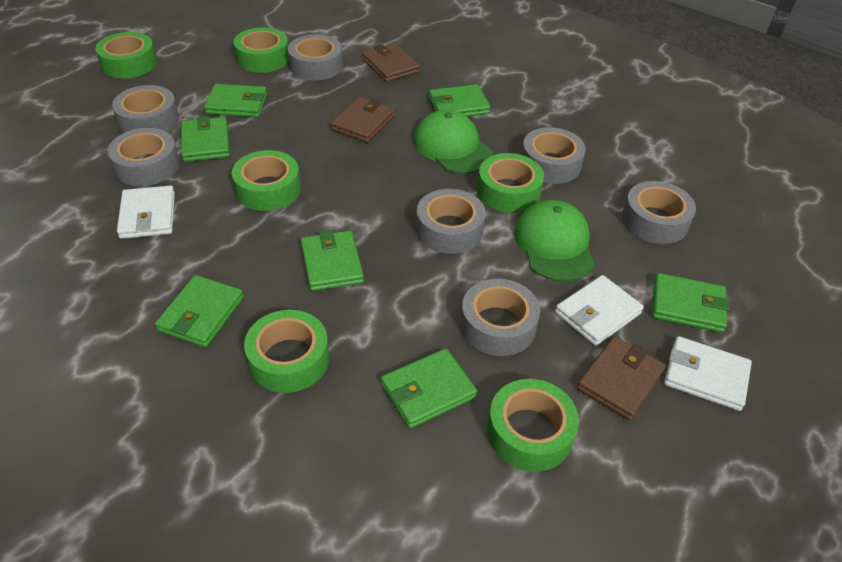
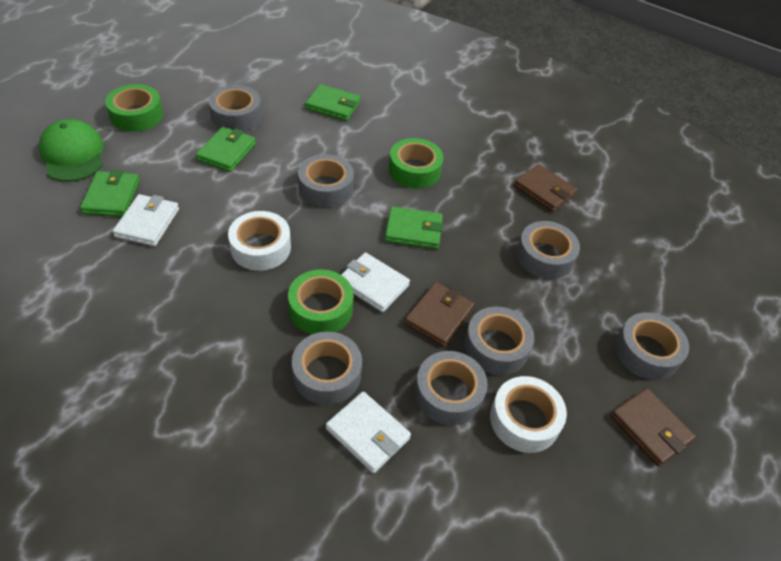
green cap: [414,109,493,174] [514,200,595,282] = 2 -> [39,119,104,182] = 1
green tape: [95,32,157,78] [232,150,301,211] [234,27,289,73] [244,310,329,393] [477,153,544,213] [487,379,579,472] = 6 -> [105,84,163,132] [288,269,354,334] [389,138,443,189] = 3
green wallet: [155,275,244,347] [181,116,230,162] [204,84,267,117] [301,230,364,291] [381,348,477,429] [429,84,491,117] [652,273,730,333] = 7 -> [80,170,140,217] [196,127,256,172] [305,84,361,121] [385,206,444,249] = 4
white tape: none = 0 -> [228,211,291,271] [490,376,567,453] = 2

